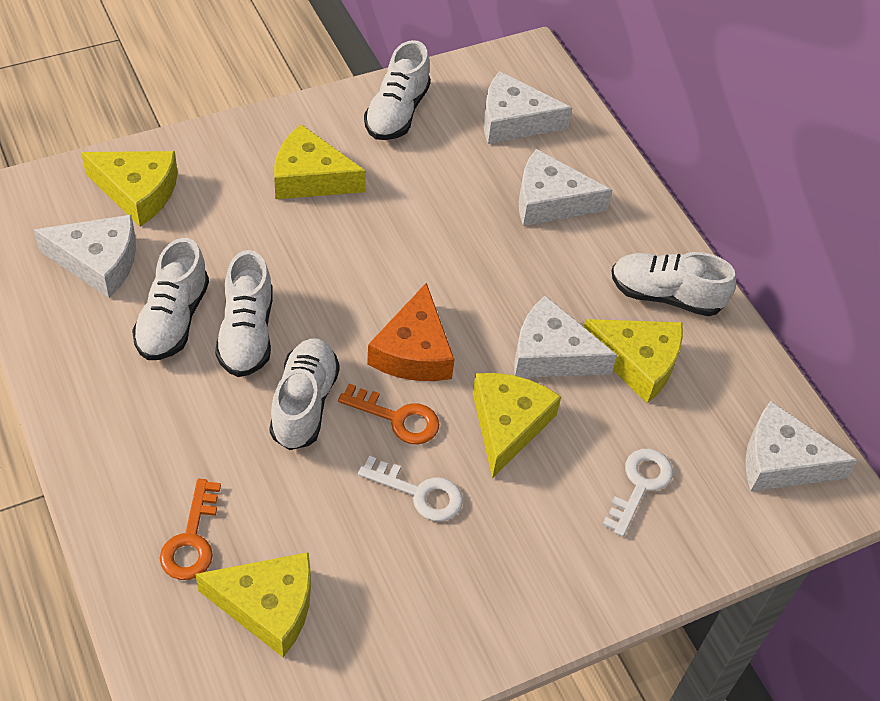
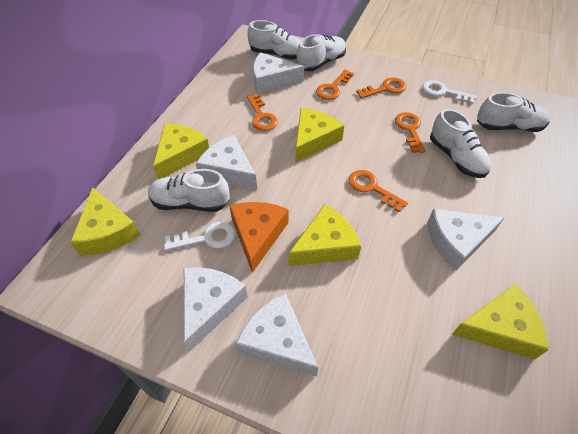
orange key: [160,479,221,580] [338,384,439,444] = 2 -> [247,94,278,131] [316,70,354,100] [349,170,408,212] [356,78,406,99] [395,112,426,153] = 5

